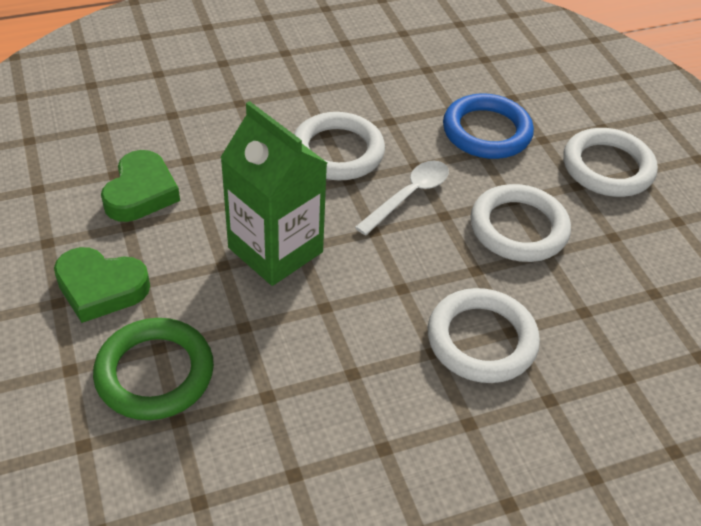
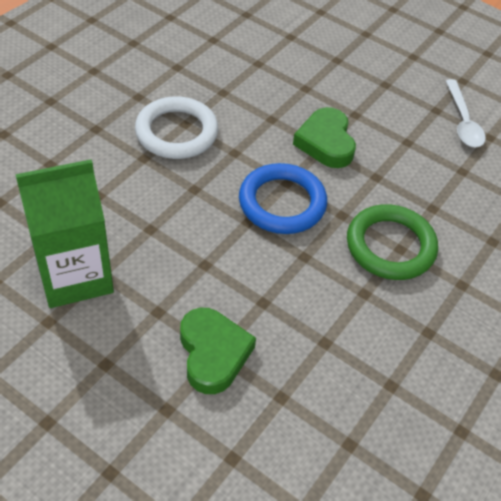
white ring: [294,112,385,181] [428,288,540,383] [470,184,571,262] [563,128,658,197] = 4 -> [135,96,218,159] = 1

